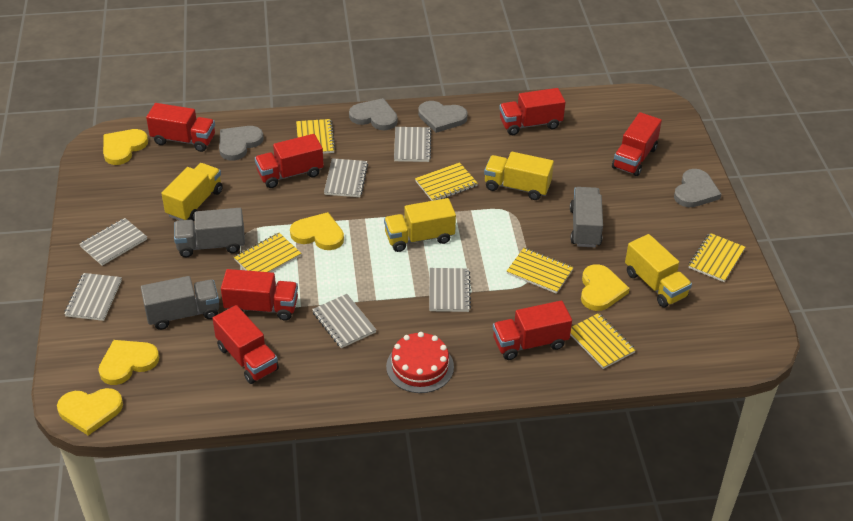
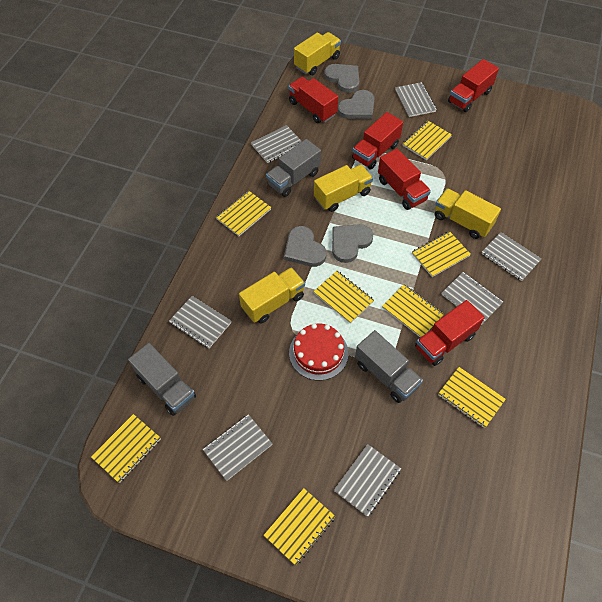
grey notebook: [64,273,122,321] [79,218,147,266] [312,294,376,348] [324,158,368,197] [394,127,431,162] [429,268,471,312] = 6 -> [169,296,231,348] [203,414,273,481] [251,125,302,163] [334,444,401,517] [395,82,437,117] [441,272,503,325] [481,232,541,281] = 7
red truck: [146,103,215,152] [212,305,279,384] [221,269,298,321] [255,134,324,188] [493,300,572,360] [499,88,565,135] [612,112,662,176] = 7 -> [288,77,338,123] [352,112,403,170] [378,149,431,210] [415,300,485,366] [448,59,499,112] = 5
yellow heart: [57,388,123,435] [98,340,159,385] [103,129,148,165] [290,212,344,250] [581,264,630,311] = 5 -> none = 0
yellow notebook: [234,233,301,272] [296,119,336,154] [415,162,478,201] [507,248,574,294] [570,313,636,369] [689,233,745,282] = 6 -> [91,414,161,483] [216,191,271,236] [263,488,336,566] [313,271,374,324] [382,284,444,337] [402,121,452,160] [412,231,471,277] [438,367,506,428] = 8

